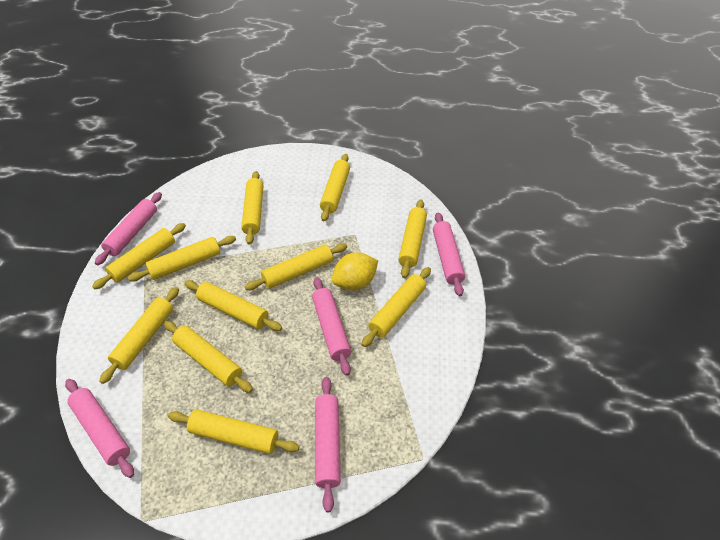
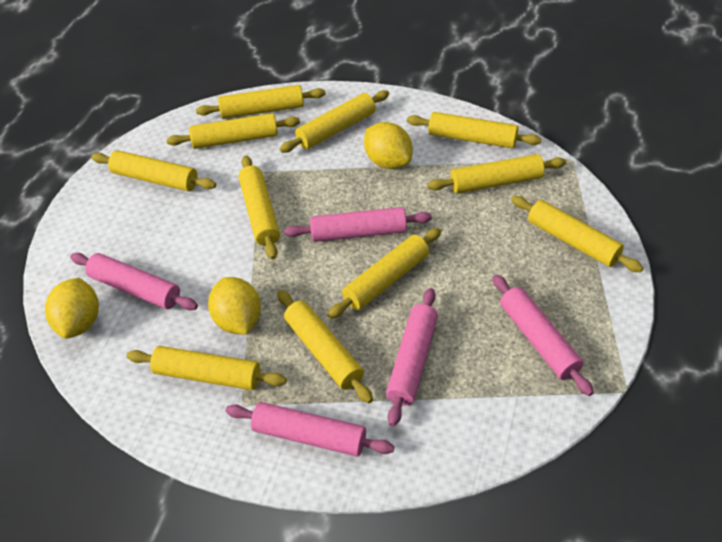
yellow lemon: [332,253,378,290] = 1 -> [45,278,99,339] [208,277,261,334] [364,122,412,169] = 3

